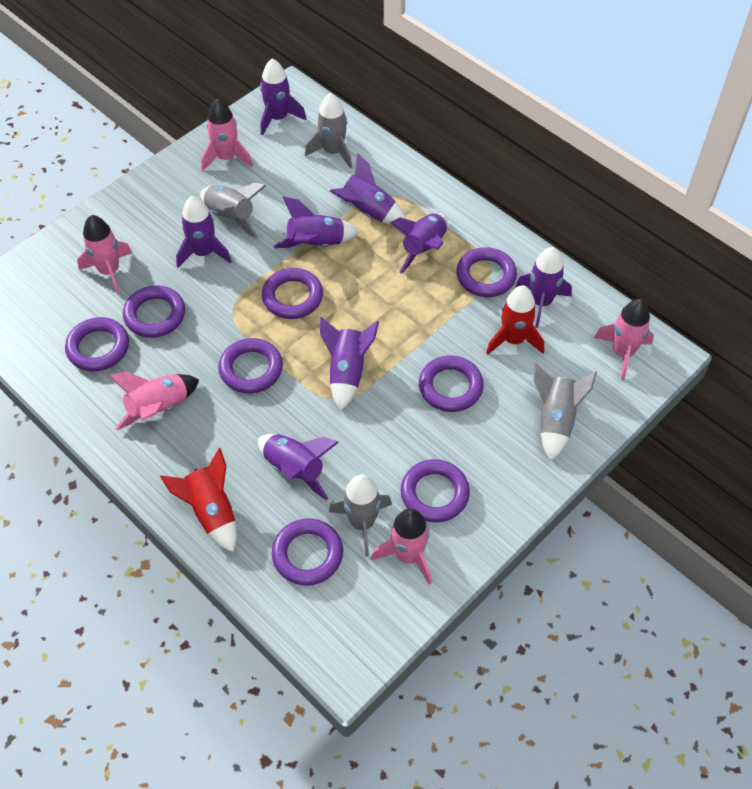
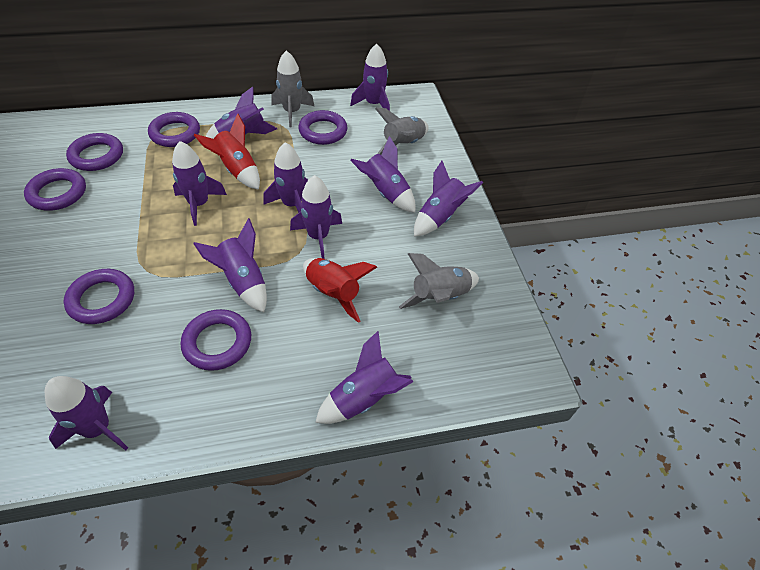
grey rocket: [200,183,266,238] [305,93,352,169] [329,474,392,556] [534,363,597,461] = 4 -> [271,50,314,128] [375,107,429,155] [399,253,479,309] = 3
pink rocket: [77,215,132,295] [108,372,199,430] [201,99,253,171] [371,508,432,585] [594,299,654,381] = 5 -> none = 0
purple ring: [65,317,129,371] [123,285,185,338] [218,338,283,393] [262,268,323,319] [272,518,343,586] [401,459,470,523] [419,356,484,412] [456,247,517,297] = 8 -> [24,168,86,211] [64,269,134,324] [66,133,123,171] [148,112,200,147] [181,309,251,371] [298,110,347,145] = 6
purple rocket: [176,196,232,268] [258,434,339,500] [260,58,306,136] [274,196,360,248] [320,317,379,411] [330,153,406,225] [390,213,448,274] [516,247,572,328] = 8 -> [45,376,128,451] [172,141,227,226] [193,218,267,313] [205,87,277,139] [263,142,308,213] [290,175,342,259] [315,331,413,424] [350,43,390,111] [350,136,415,213] [414,161,483,237] = 10

